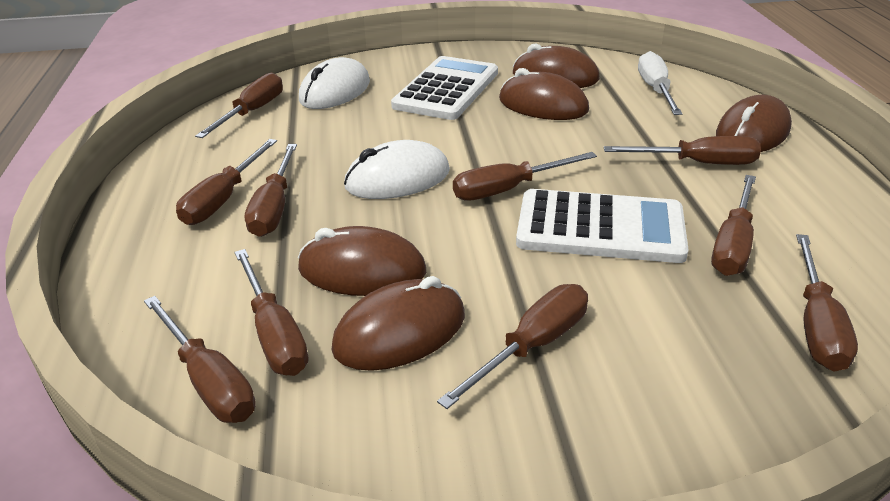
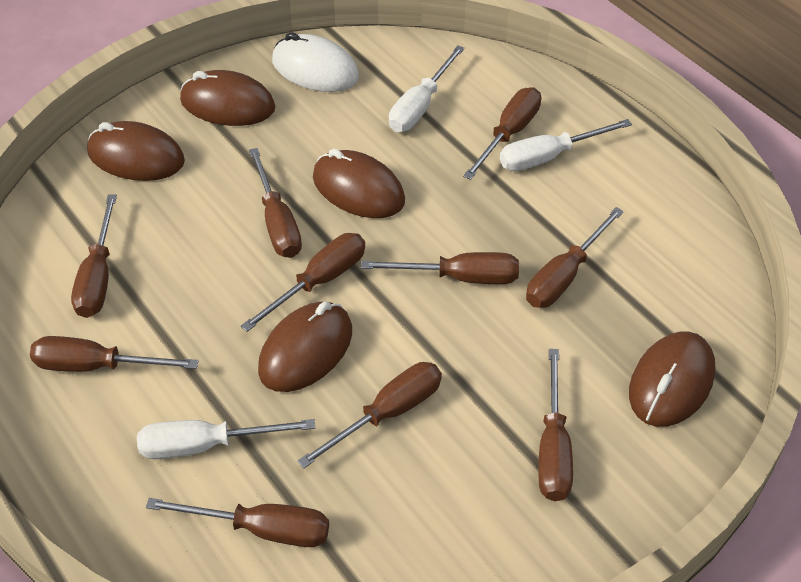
white calculator: [391,56,498,120] [516,189,689,263] = 2 -> none = 0
white mouse: [299,57,370,109] [344,140,450,199] = 2 -> [272,32,359,92] = 1
white screwdriver: [638,51,682,115] = 1 -> [137,419,315,459] [389,45,465,132] [500,119,632,171] = 3

